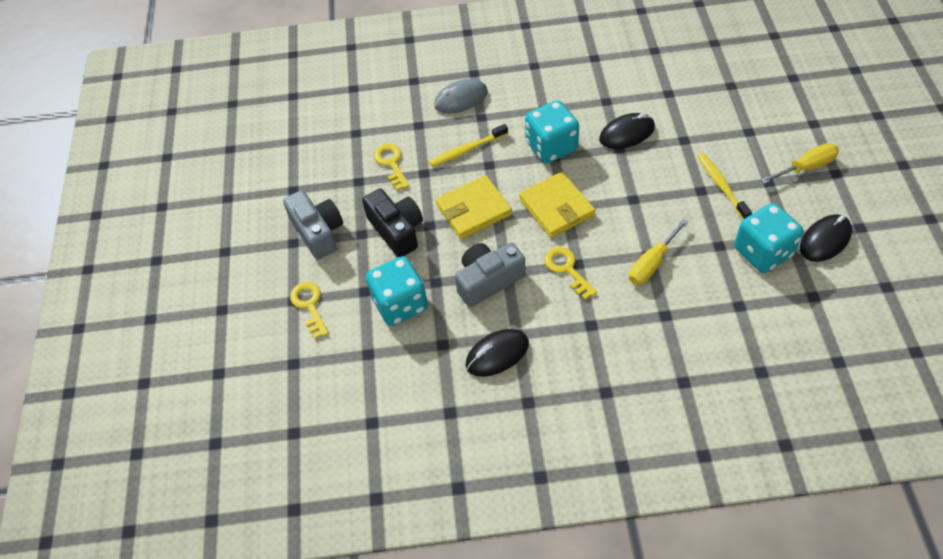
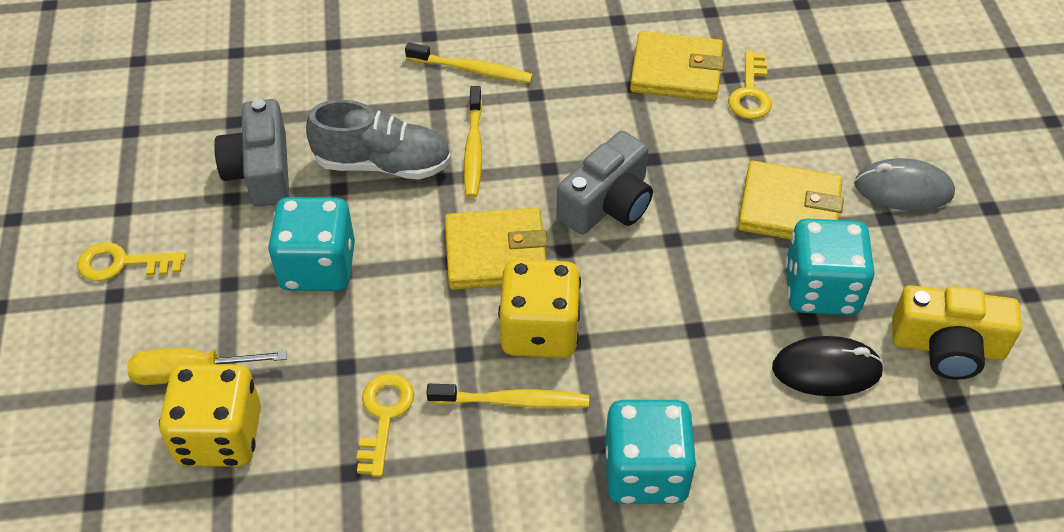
black camera: [362,188,423,257] = 1 -> none = 0
black mouse: [465,329,529,377] [599,113,655,149] [800,214,852,262] = 3 -> [772,336,884,396] = 1
grey shoe: none = 0 -> [306,100,451,179] = 1
yellow camera: none = 0 -> [892,285,1022,380] = 1
yellow dice: none = 0 -> [159,364,261,467] [498,259,581,358] = 2
yellow screwdriver: [629,219,689,285] [760,143,839,184] = 2 -> [127,348,287,385] = 1
yellow toothbrush: [429,124,508,167] [697,153,752,220] = 2 -> [405,42,533,83] [426,384,589,408] [464,86,482,198] = 3
yellow wallet: [436,175,512,239] [519,172,595,238] = 2 -> [445,208,548,290] [630,31,724,101] [738,161,844,240] = 3

